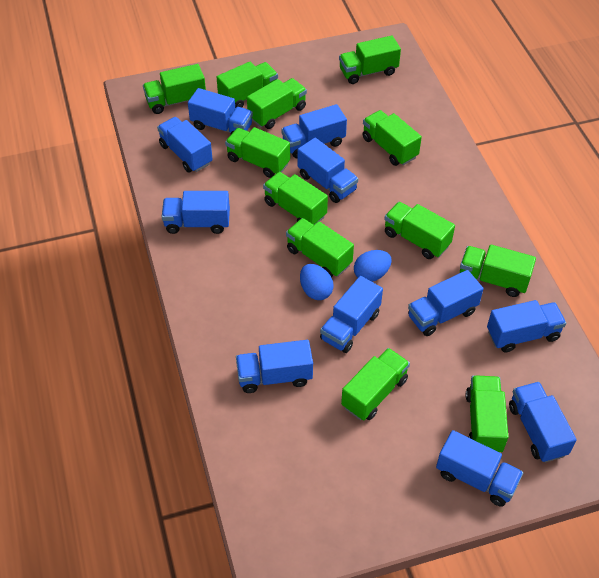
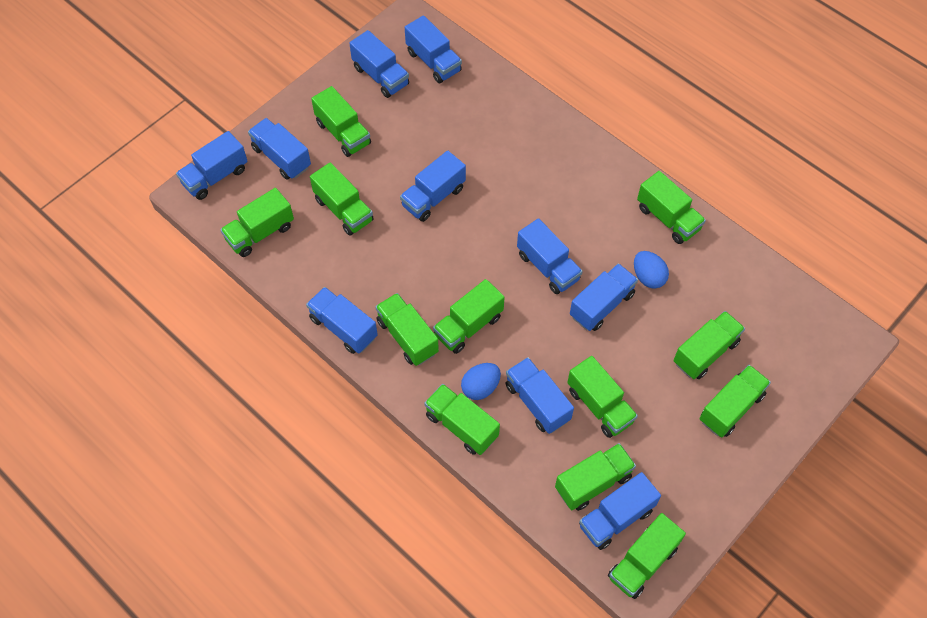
blue truck: [157,117,213,173] [162,191,230,234] [188,88,253,135] [236,340,313,393] [281,104,347,158] [298,138,358,203] [320,276,383,353] [408,270,483,336] [436,430,523,507] [487,300,566,353] [509,382,577,463] = 11 -> [176,131,248,200] [248,118,311,179] [306,287,378,354] [349,30,409,98] [400,151,466,222] [405,15,462,83] [506,357,574,434] [517,218,583,294] [570,263,638,331] [579,472,661,550] = 10

